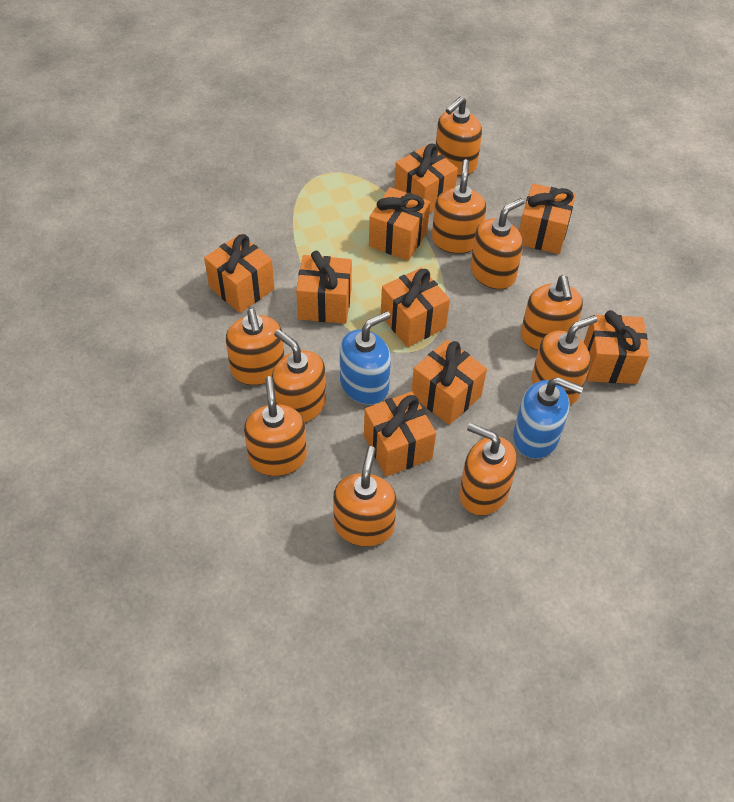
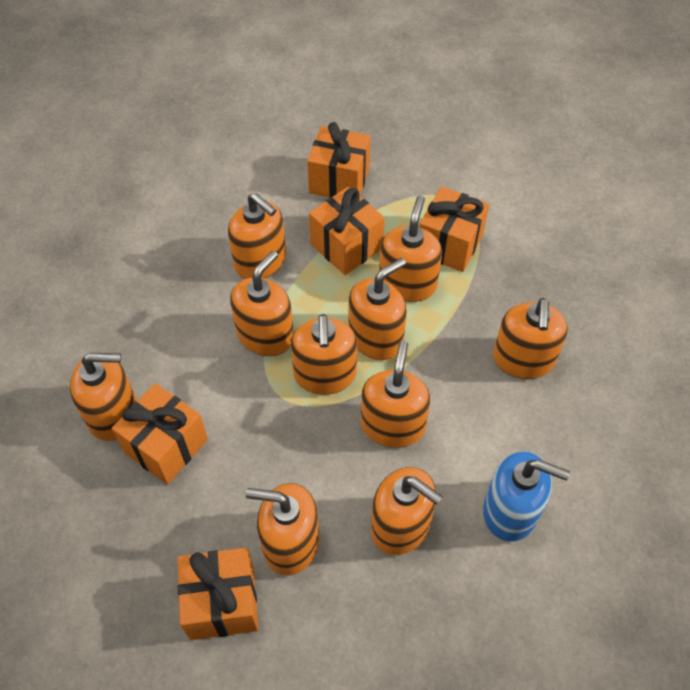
blue soap dispenser: [340,311,391,405] [513,377,583,459] = 2 -> [483,451,570,541] = 1
orange gift: [204,234,275,313] [296,251,352,324] [364,391,436,477] [369,187,430,261] [381,267,450,347] [394,143,458,213] [411,339,487,425] [519,183,576,254] [583,310,649,384] = 9 -> [112,383,208,485] [178,548,258,640] [307,122,370,197] [309,187,385,275] [419,186,489,272] = 5

